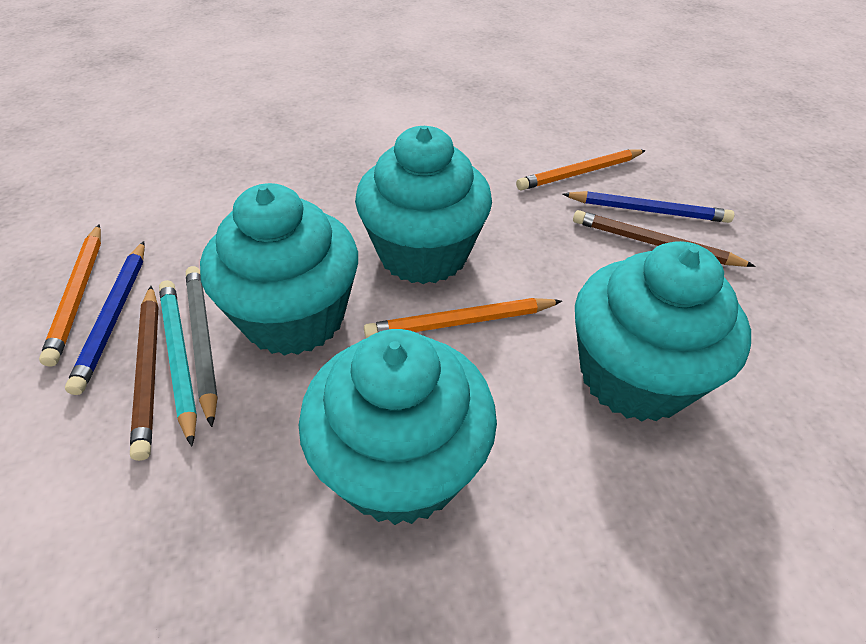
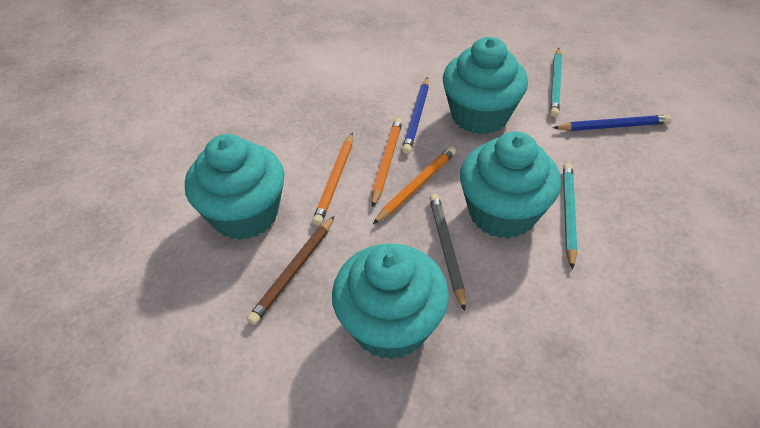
brown pencil: [130,286,159,461] [573,210,755,267] = 2 -> [247,216,334,325] = 1
turquoise pencil: [159,280,197,447] = 1 -> [550,48,562,117] [563,163,577,270] = 2

